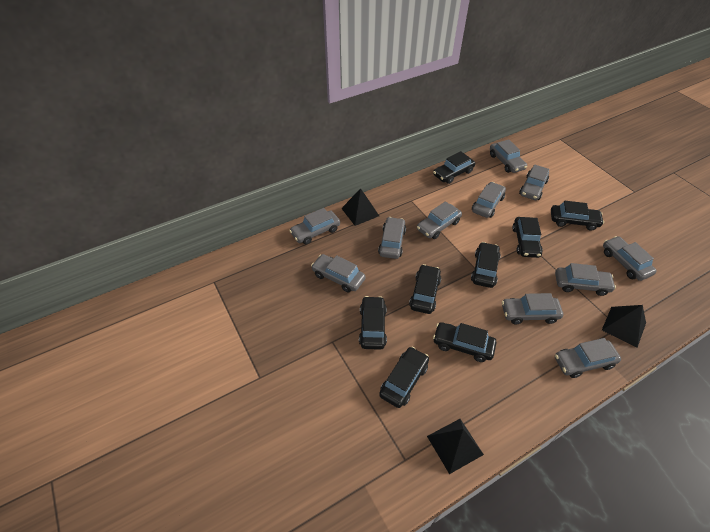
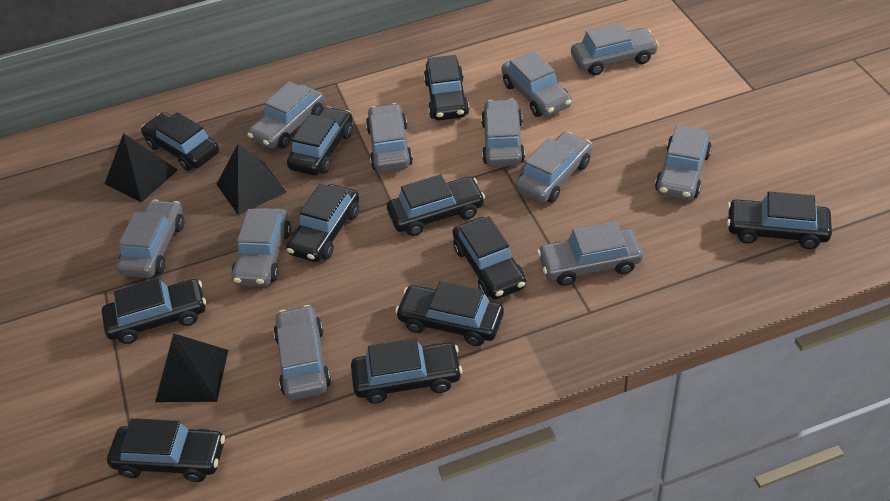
black car: [359,296,387,350] [379,347,429,408] [409,264,441,314] [433,151,475,184] [433,322,497,362] [471,242,501,288] [512,217,543,258] [551,201,604,230] = 8 -> [102,278,206,344] [107,418,225,482] [141,112,219,171] [286,184,359,262] [287,106,353,175] [351,338,462,404] [387,174,485,236] [395,282,504,346] [424,55,469,121] [453,216,526,299] [727,192,832,249] = 11

